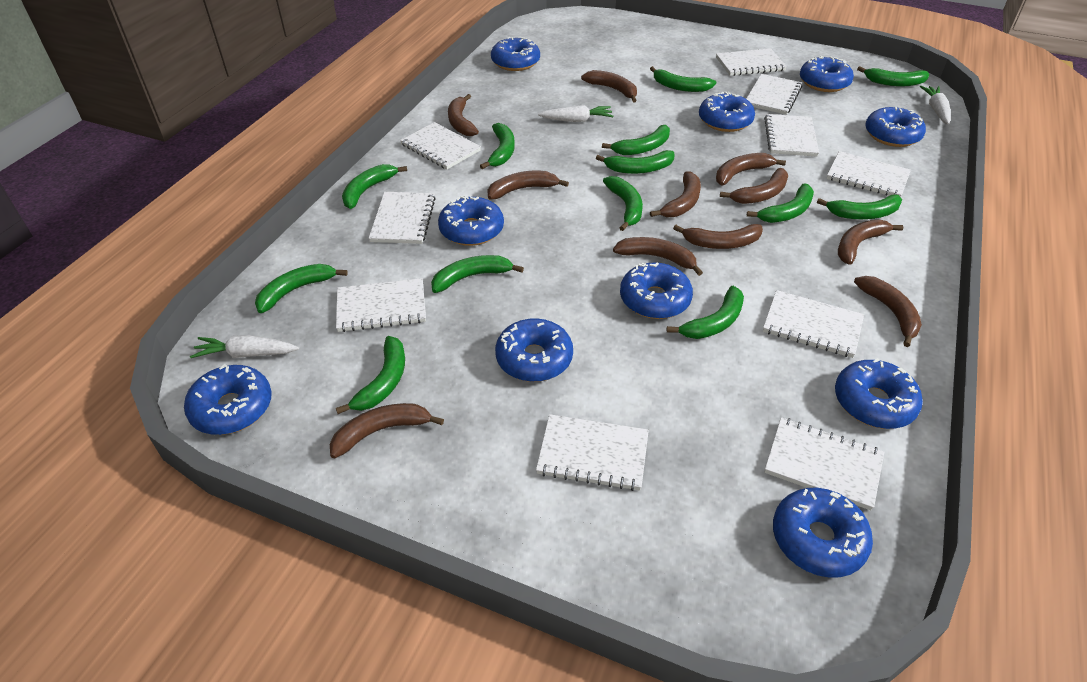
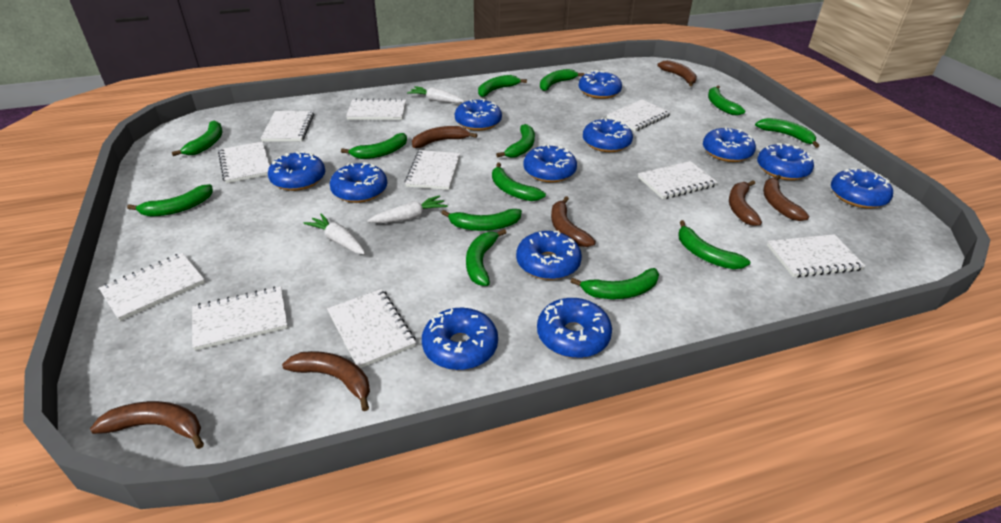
blue donut: [184,364,272,435] [438,196,504,246] [491,37,540,71] [495,318,573,382] [620,262,693,319] [699,92,755,132] [773,488,873,578] [800,56,854,92] [835,358,923,429] [865,107,926,147] = 10 -> [268,151,325,191] [330,162,387,203] [422,308,498,370] [455,99,502,131] [516,230,582,280] [523,144,577,183] [537,298,612,358] [579,70,622,99] [583,118,633,152] [703,128,756,162] [757,143,814,180] [831,168,893,209] = 12
brown banana: [330,403,444,458] [448,94,479,136] [487,171,569,199] [581,70,637,102] [613,237,703,276] [650,172,701,217] [673,224,763,249] [716,153,786,185] [720,168,788,204] [838,220,903,265] [854,276,922,347] = 11 -> [90,401,204,449] [282,351,370,411] [412,126,477,148] [551,196,596,247] [657,60,697,86] [729,180,762,226] [763,175,809,221] = 7

